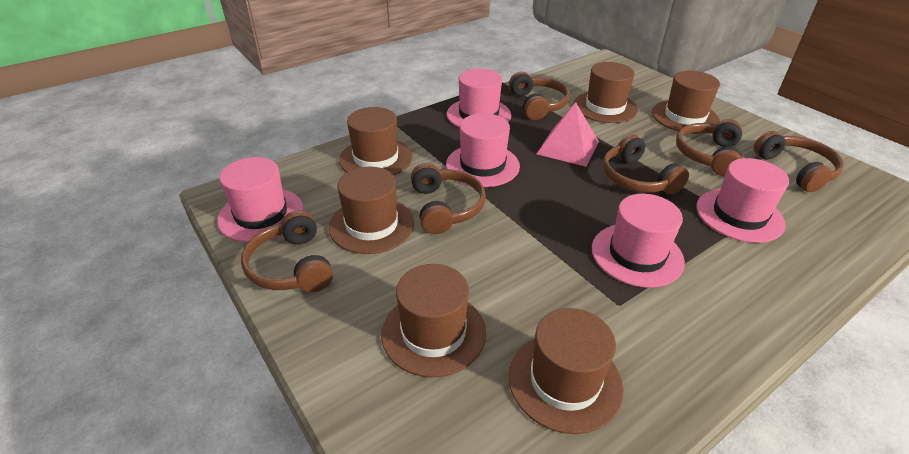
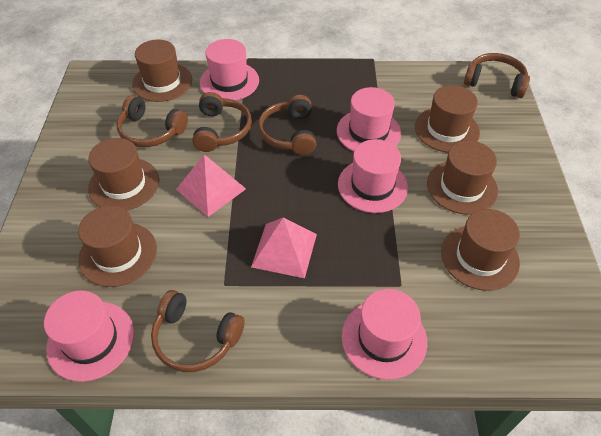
brown headphones: [241,210,333,292] [411,163,486,234] [509,72,570,120] [603,134,689,194] [676,119,742,177] [754,131,844,192] = 6 -> [117,95,188,147] [151,290,245,372] [192,92,252,152] [258,95,316,155] [464,53,530,98] = 5
pink pyramid: [537,102,599,167] = 1 -> [176,154,246,217] [251,217,317,278] = 2

